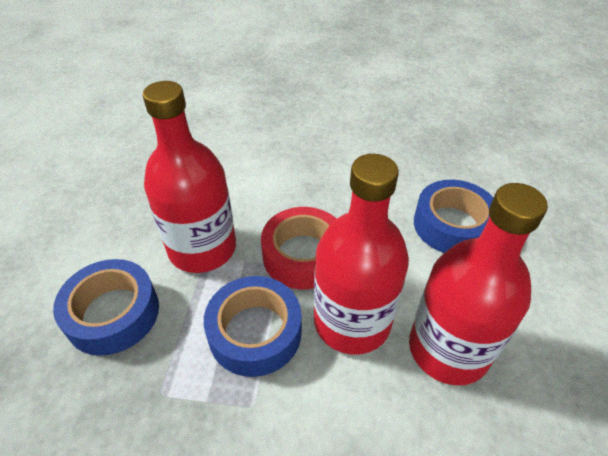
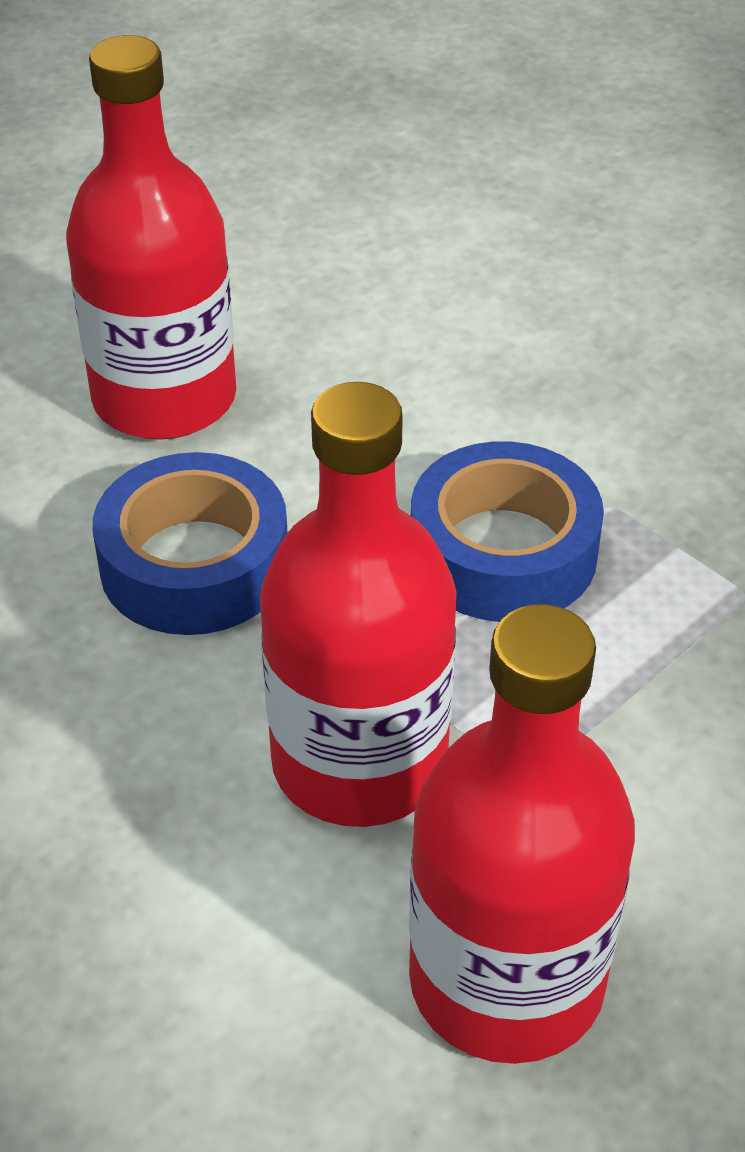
blue tape: [53,259,159,356] [204,276,302,377] [414,180,494,253] = 3 -> [93,452,287,635] [411,441,604,622] = 2
red tape: [261,207,336,289] = 1 -> none = 0

